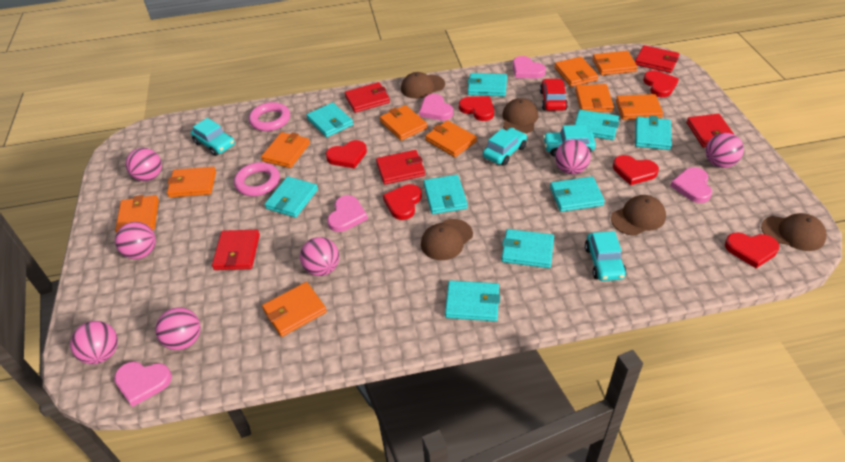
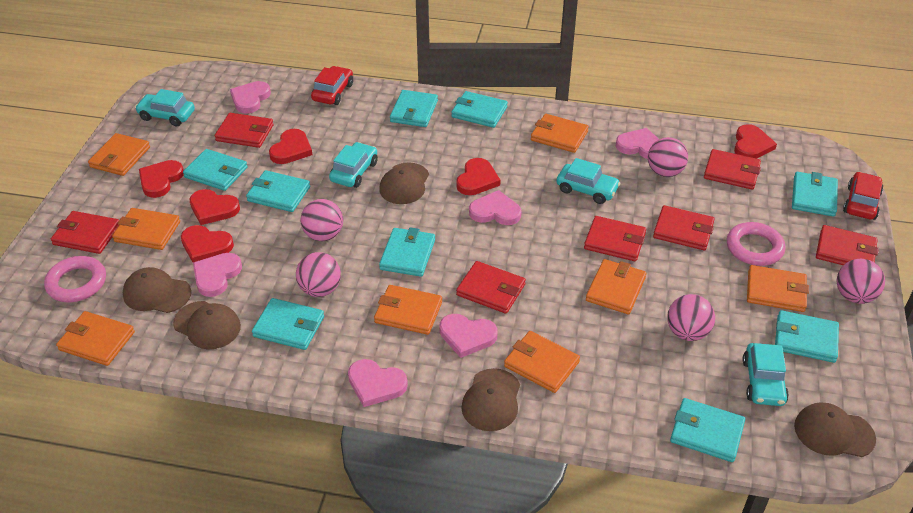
orange wallet: [115,195,159,233] [167,167,216,198] [261,132,310,168] [262,282,327,337] [380,105,428,141] [425,120,477,157] [554,57,599,87] [575,84,614,112] [592,51,638,75] [616,94,663,120] = 10 -> [56,311,135,366] [88,133,150,176] [112,208,180,250] [374,285,442,335] [504,331,580,393] [531,114,589,153] [586,259,646,314] [747,265,809,312] = 8
pink ball: [70,321,118,364] [115,222,156,259] [126,148,162,181] [155,307,201,350] [300,237,339,276] [555,140,591,174] [706,133,744,168] = 7 -> [296,252,341,297] [301,199,343,241] [648,137,688,177] [667,294,715,341] [836,259,885,304] = 5
pink heart: [114,362,172,407] [327,195,368,232] [419,94,453,120] [513,56,546,79] [670,167,712,203] = 5 -> [193,253,242,297] [230,81,271,114] [348,359,408,407] [439,314,498,358] [469,190,521,225] [616,128,659,159] = 6
red car: [540,78,568,111] = 1 -> [311,66,353,105] [843,172,883,220] = 2
red wallet: [212,230,260,270] [344,82,390,113] [376,150,425,185] [635,45,679,73] [686,114,734,148] = 5 -> [51,211,119,254] [215,113,274,148] [456,261,526,314] [584,216,646,261] [653,205,714,251] [704,149,761,190] [816,225,879,265] = 7

